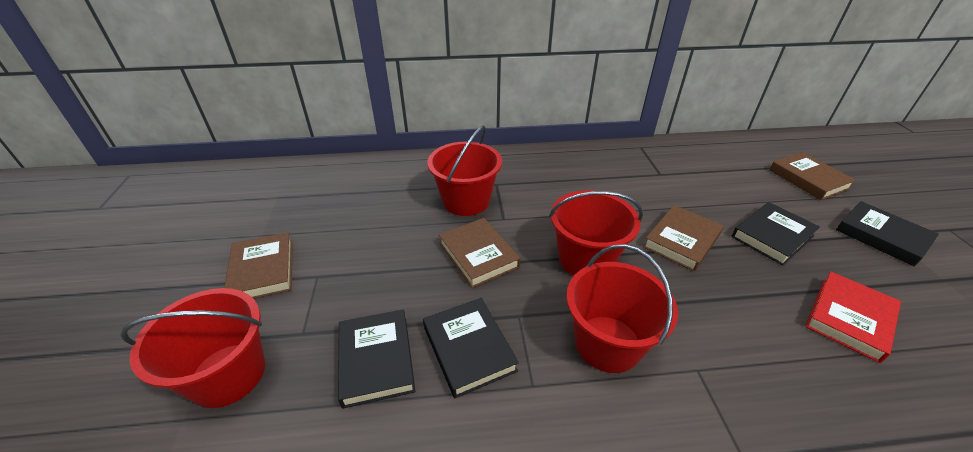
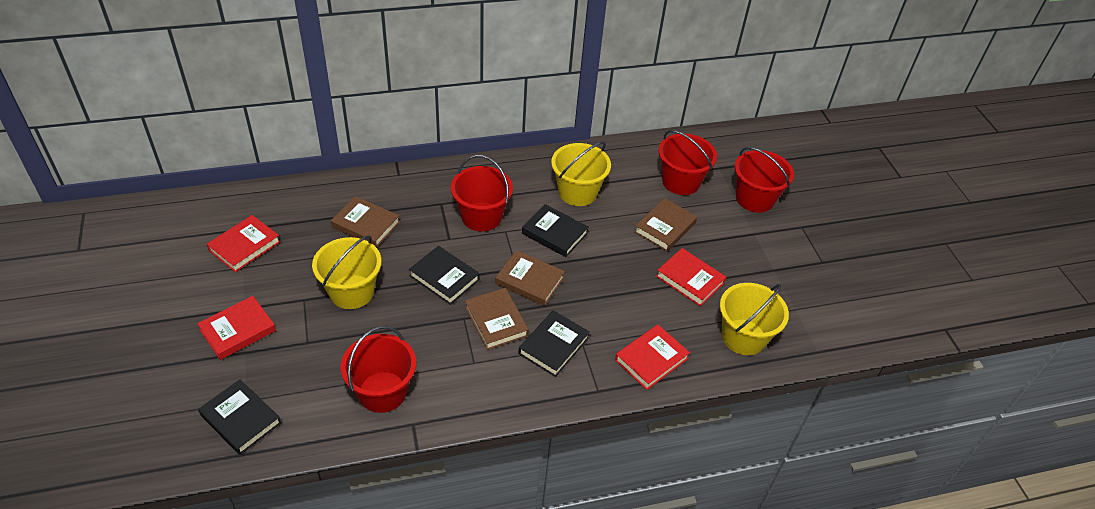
red book: [806,271,901,363] = 1 -> [197,296,276,360] [207,215,280,272] [615,324,690,390] [656,248,726,306] = 4
yellow bucket: none = 0 -> [312,235,381,309] [551,142,611,206] [720,283,789,355] = 3

